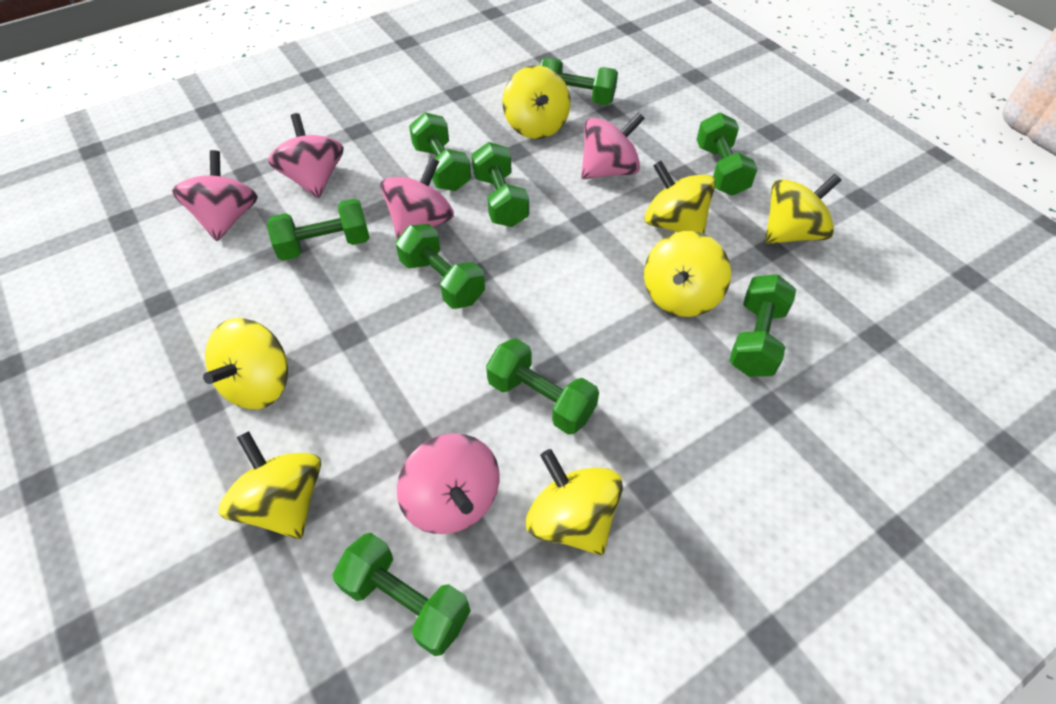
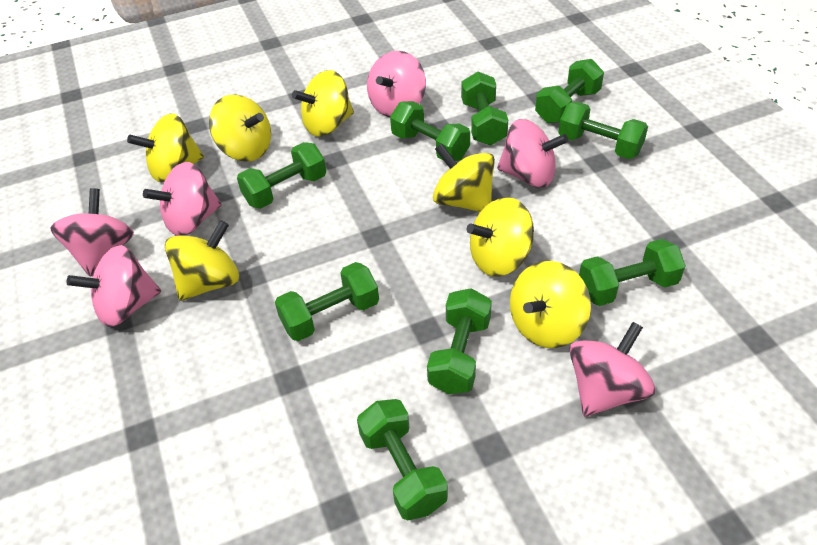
pink spinning top: [172,150,258,241] [268,113,344,198] [380,157,454,239] [397,433,499,534] [581,112,645,179] = 5 -> [50,188,134,277] [67,245,161,327] [143,162,221,236] [367,51,426,117] [497,119,568,188] [569,322,655,416] = 6

